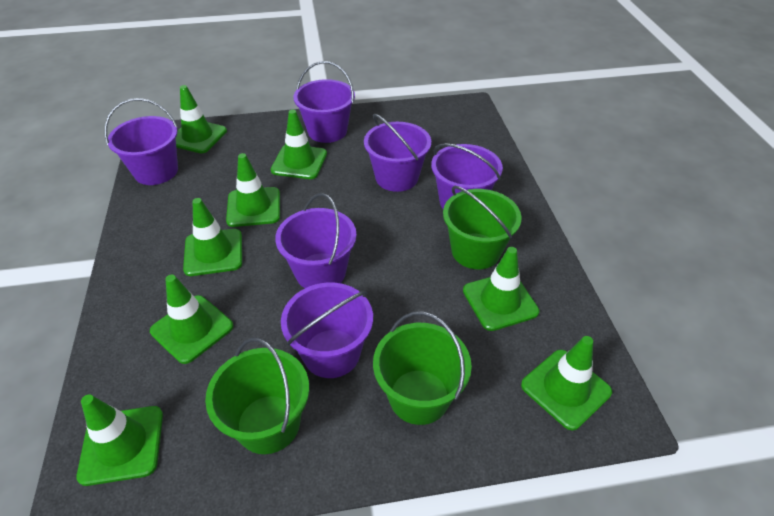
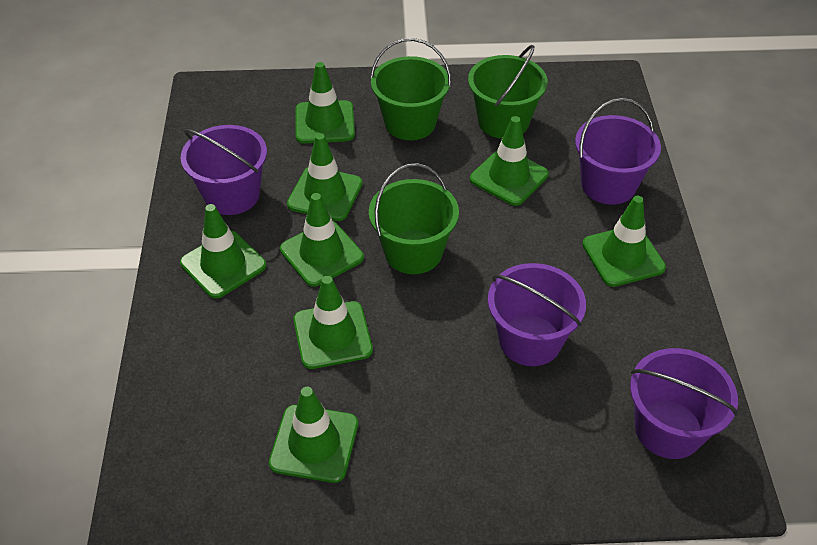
purple bucket: [104,98,178,185] [275,193,357,288] [281,283,373,378] [294,61,355,143] [364,114,431,192] [431,143,503,209] = 6 -> [181,125,267,215] [488,263,586,366] [575,98,661,205] [630,348,738,459] = 4

